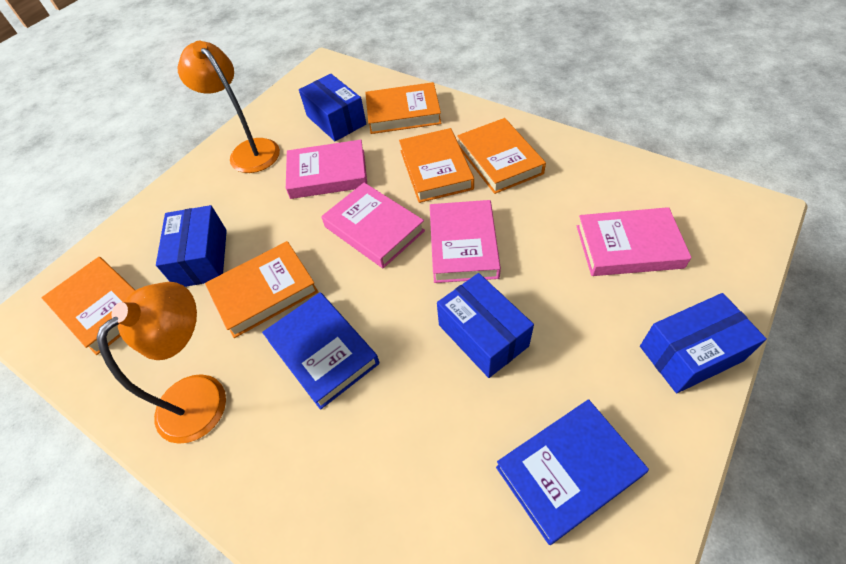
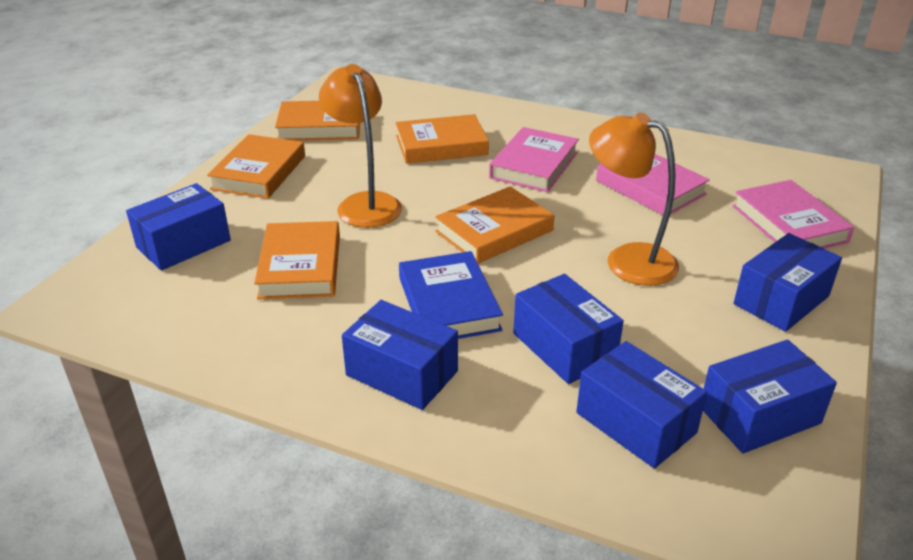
blue book: [262,292,379,410] [496,399,649,545] = 2 -> [399,251,503,339] = 1
blue box: [156,205,227,287] [299,74,366,141] [437,273,534,378] [640,293,767,393] = 4 -> [126,183,231,271] [342,300,458,410] [513,274,624,384] [576,341,707,469] [703,340,837,453] [734,233,842,332] = 6
pink book: [286,140,367,199] [321,183,425,268] [430,200,501,283] [577,207,692,276] = 4 -> [489,127,579,192] [596,154,710,215] [733,180,854,249] = 3

